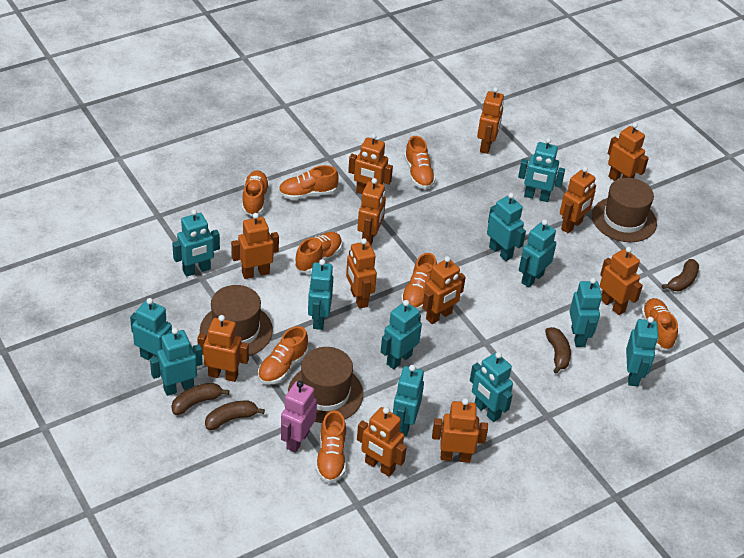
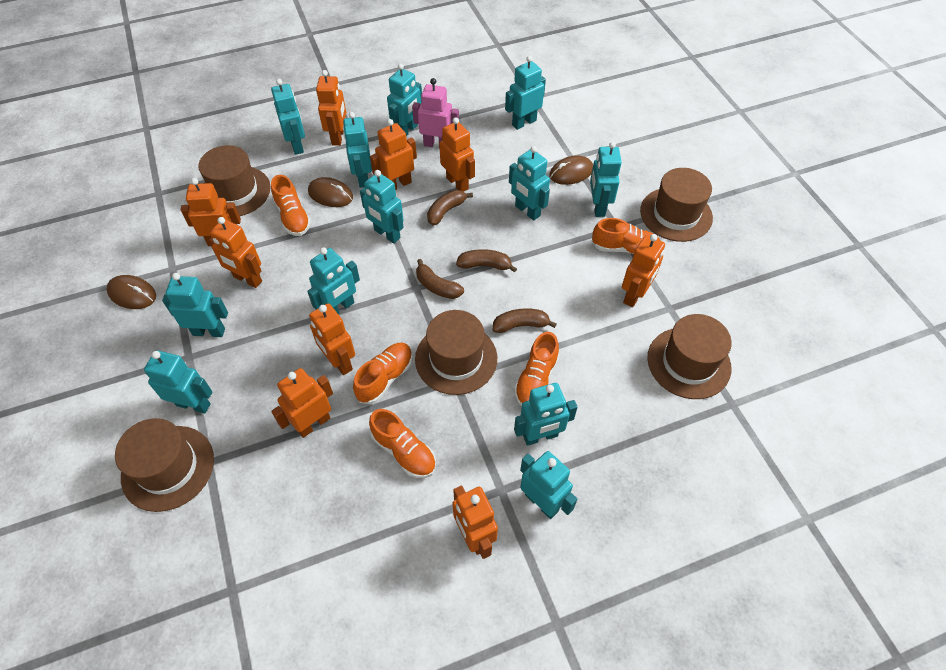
brown hat: [200,285,273,356] [288,347,363,423] [592,178,657,242] = 3 -> [115,418,214,512] [198,145,271,216] [415,310,497,395] [640,168,713,242] [647,314,732,399] = 5
brown mouse: none = 0 -> [106,275,156,309] [308,177,353,207] [549,156,593,185] = 3
orange robot: [197,315,249,382] [231,213,279,279] [346,238,377,309] [348,133,393,194] [357,178,386,245] [357,407,407,477] [423,256,466,324] [432,398,488,463] [477,87,504,154] [560,167,596,233] [600,247,643,315] [608,123,649,181] = 12 -> [181,178,241,246] [208,217,262,288] [271,368,333,438] [309,303,355,375] [316,70,346,146] [370,119,417,190] [439,117,475,192] [452,485,498,559] [622,234,665,307] = 9
orange shoe: [242,170,269,216] [258,326,308,384] [278,165,339,200] [295,232,342,273] [316,410,346,483] [401,253,437,310] [404,136,436,189] [641,298,678,351] = 8 -> [271,175,311,236] [353,343,413,404] [369,409,436,478] [514,332,559,406] [592,218,660,254] = 5

